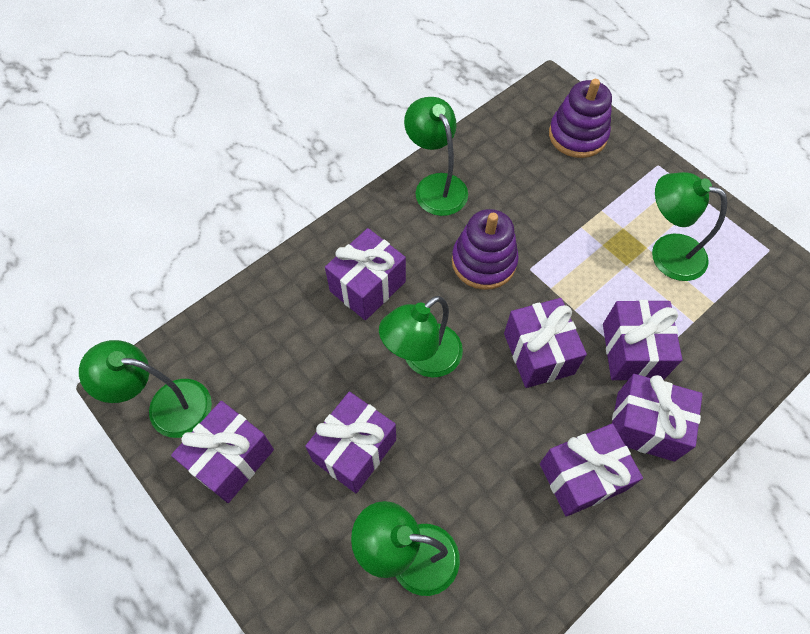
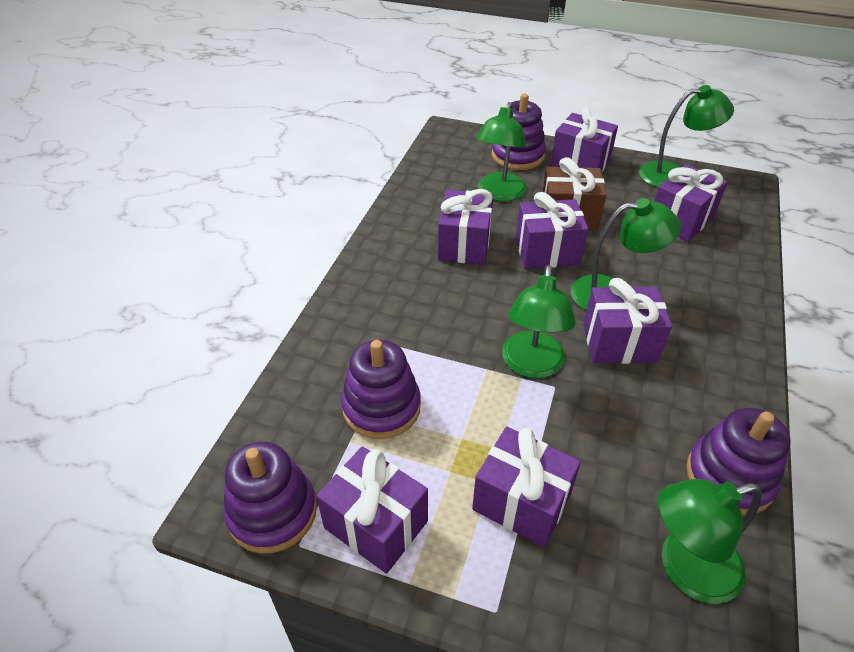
brown gift: none = 0 -> [542,157,606,231] = 1
purple stacking toy: [452,209,519,290] [549,79,612,158] = 2 -> [223,442,317,553] [341,340,421,439] [491,94,546,170] [686,408,791,516] = 4

